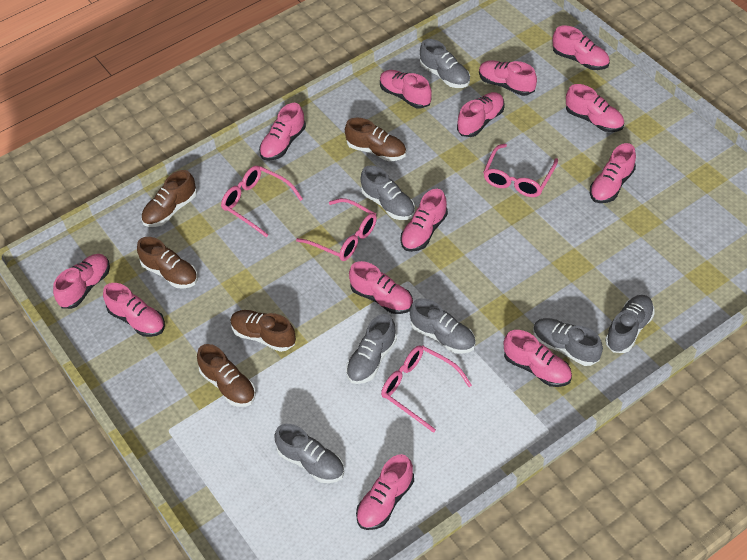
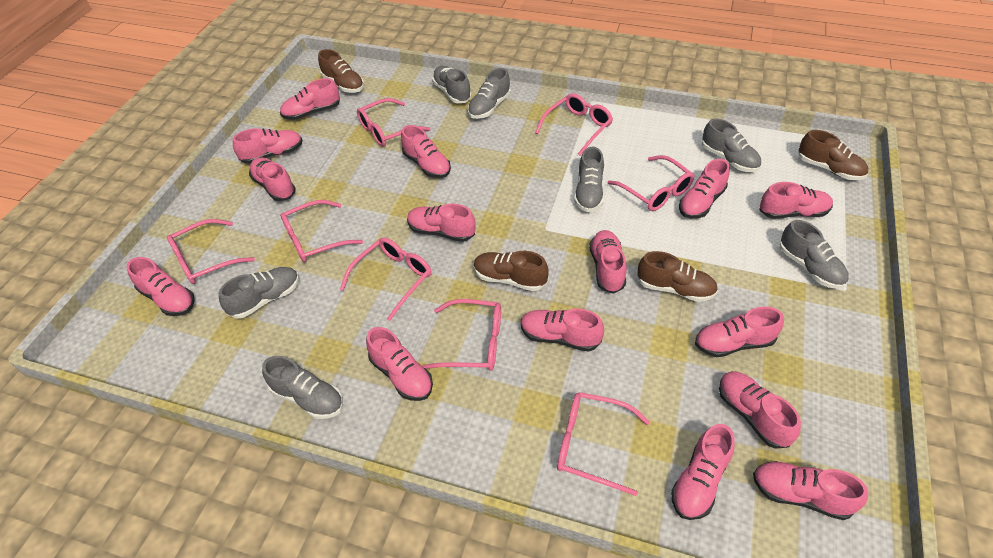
brown shoe: [137,237,198,289] [141,170,197,227] [197,344,256,407] [230,310,296,352] [345,118,406,161] = 5 -> [318,49,364,93] [474,251,549,291] [637,251,718,302] [798,130,868,180] = 4
pink glasses: [221,166,303,237] [296,198,377,261] [381,345,472,433] [483,144,558,197] = 4 -> [167,219,255,284] [280,200,363,262] [340,237,432,321] [357,98,431,147] [422,299,501,371] [535,93,613,155] [557,392,650,496] [608,155,694,211] = 8
pink shoe: [53,254,110,309] [103,283,165,337] [259,103,306,161] [349,261,413,314] [356,454,414,530] [380,70,432,109] [400,189,448,252] [457,92,505,137] [479,60,537,96] [504,330,572,387] [553,25,610,70] [566,84,624,132] [590,143,636,203] = 13 -> [127,257,195,316] [233,128,303,164] [249,157,296,201] [280,78,340,120] [366,327,433,401] [401,125,451,178] [407,204,476,242] [521,308,604,352] [589,230,627,294] [671,424,735,520] [679,159,730,218] [695,307,784,357] [719,371,801,449] [753,461,868,520] [759,182,833,219] = 15

